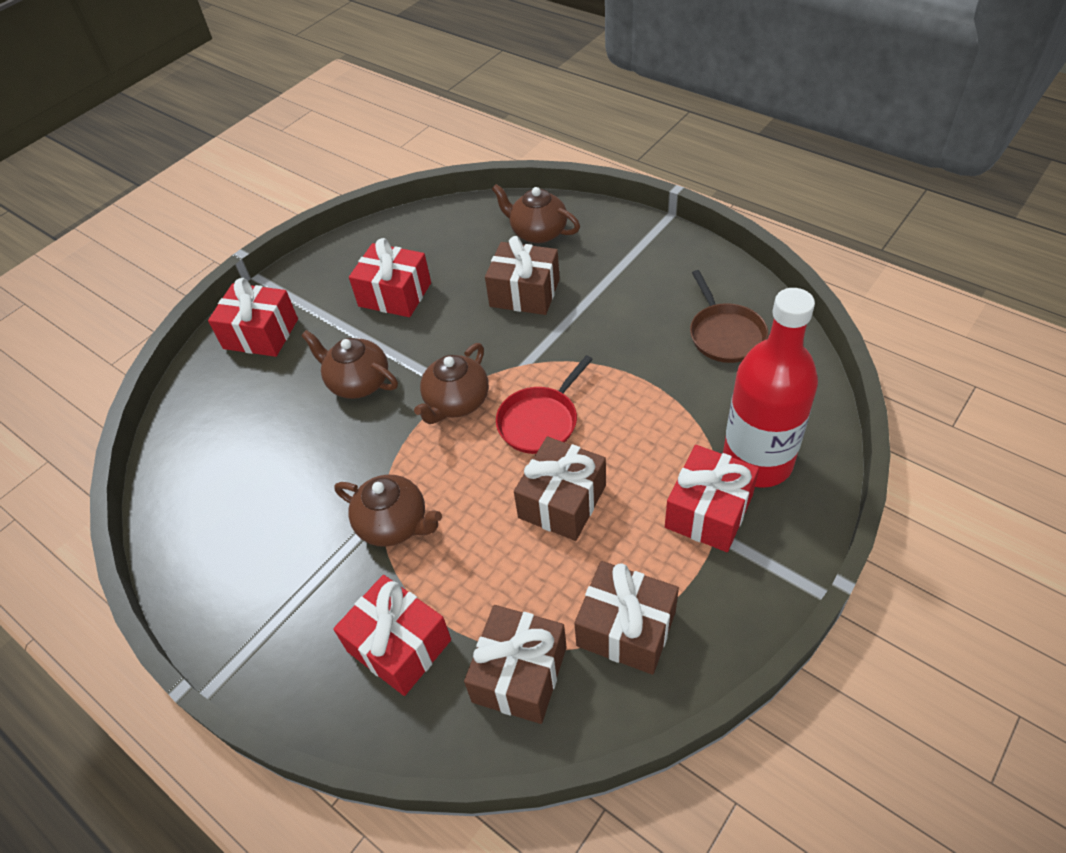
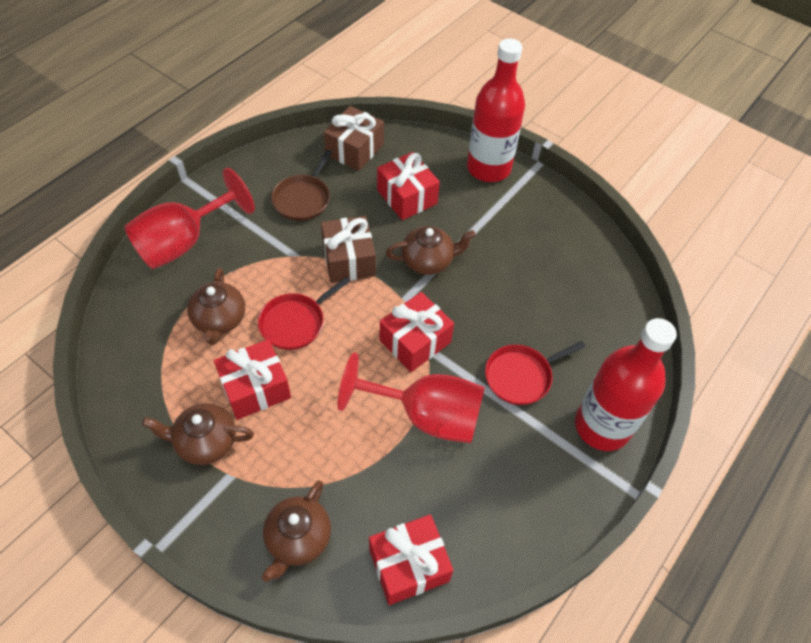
brown gift: [464,605,566,724] [485,236,560,315] [514,437,606,541] [575,561,679,675] = 4 -> [321,216,376,283] [324,106,384,171] = 2
red bottle: [723,288,818,488] = 1 -> [467,38,525,182] [575,318,677,451] = 2
red goblet: none = 0 -> [124,168,255,269] [337,352,485,443] = 2
red pan: [496,355,593,454] = 1 -> [258,277,350,350] [485,341,586,405] = 2

